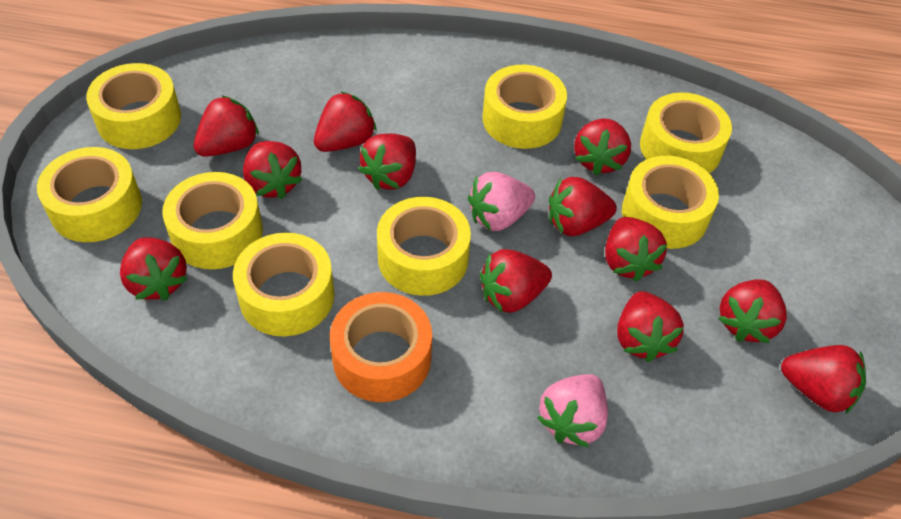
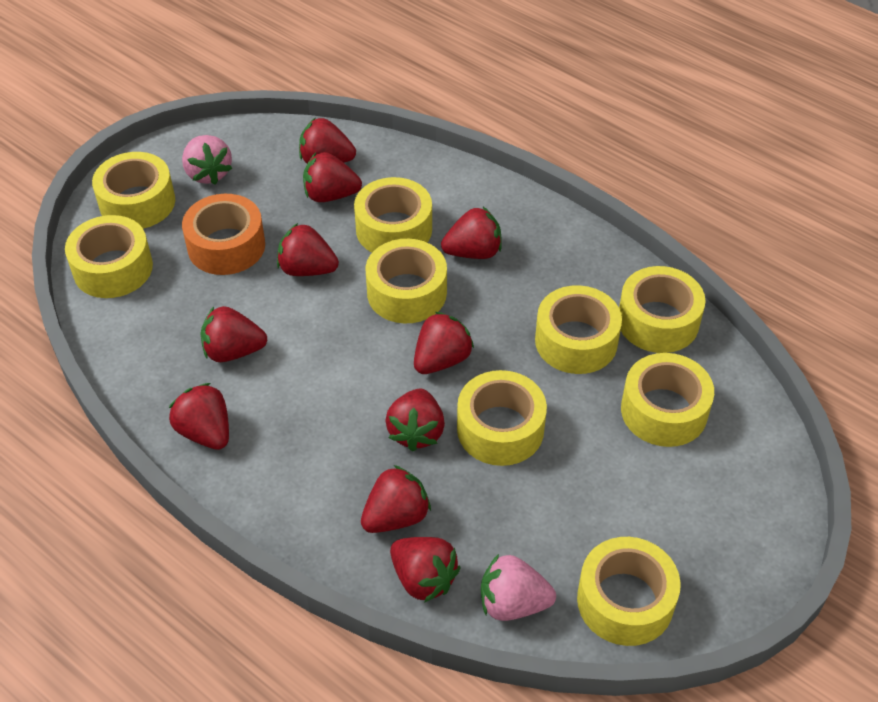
red strawberry: [120,237,187,301] [194,95,259,157] [243,141,302,199] [314,91,377,152] [358,134,416,190] [480,249,552,313] [549,177,617,236] [574,118,631,175] [605,217,667,282] [617,291,684,362] [718,279,787,343] [781,345,866,414] = 12 -> [169,383,229,450] [201,306,267,362] [277,223,339,276] [299,117,356,164] [303,152,362,202] [361,465,431,533] [385,389,445,452] [390,537,461,603] [414,312,474,374] [441,207,502,259] = 10
yellow tape: [37,147,142,242] [86,63,181,149] [162,172,263,269] [233,233,334,336] [377,197,471,296] [482,65,567,149] [622,156,719,249] [640,92,732,174] = 8 -> [65,215,153,298] [92,152,175,229] [354,177,432,253] [366,239,447,323] [457,370,547,466] [535,285,622,374] [577,537,681,646] [619,266,706,353] [621,353,714,447] = 9

